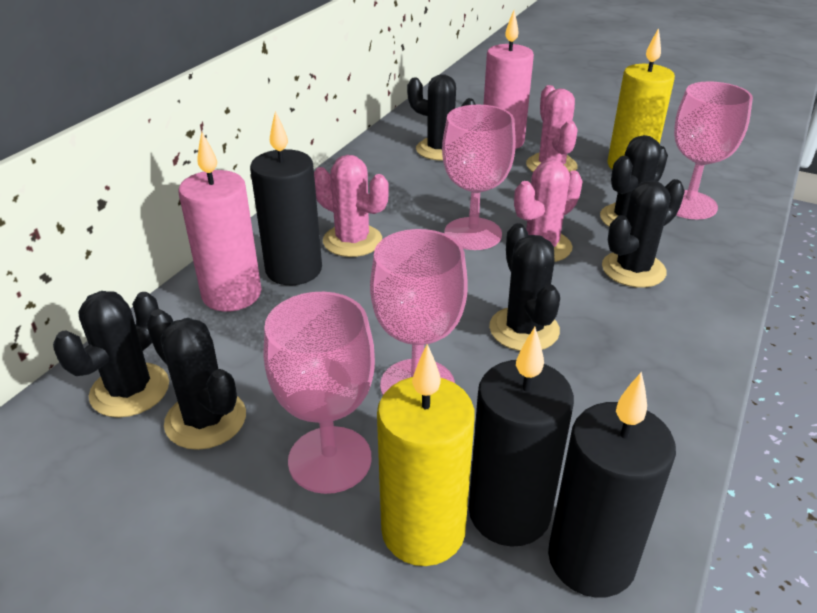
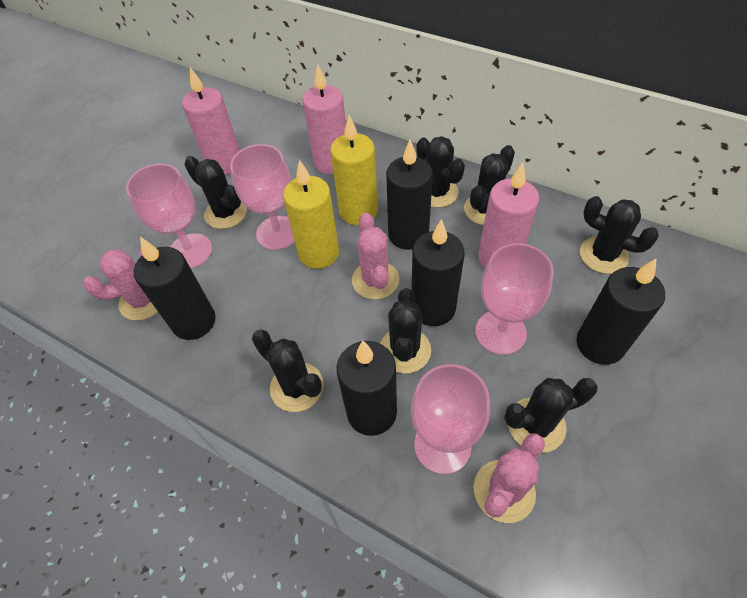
black cactus: [53,291,169,418] [146,309,246,450] [407,74,476,160] [489,223,560,351] [600,135,668,227] [602,179,685,288] = 6 -> [184,156,247,229] [252,330,324,412] [380,288,431,374] [416,136,465,208] [464,145,515,225] [504,378,598,453] [580,196,659,274] = 7
black candle: [250,111,322,285] [469,327,574,547] [548,372,676,598] = 3 -> [134,237,216,340] [337,341,397,436] [386,140,433,250] [412,219,465,326] [576,259,665,365] = 5
pink candle: [178,132,261,312] [484,10,534,149] = 2 -> [182,67,240,175] [302,65,346,174] [478,163,539,268] = 3

